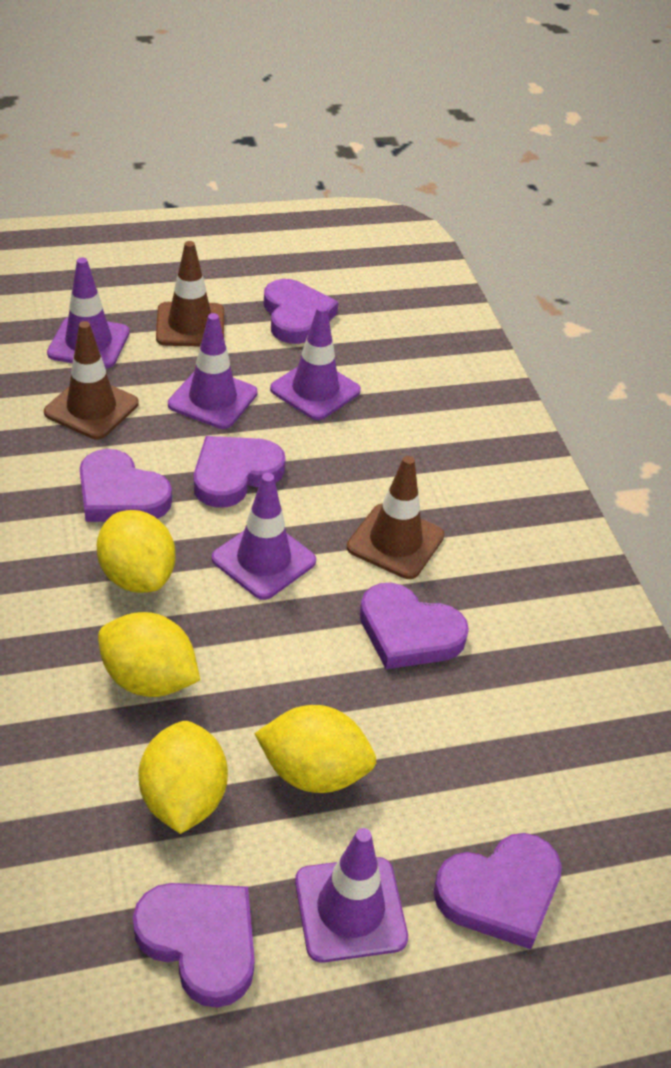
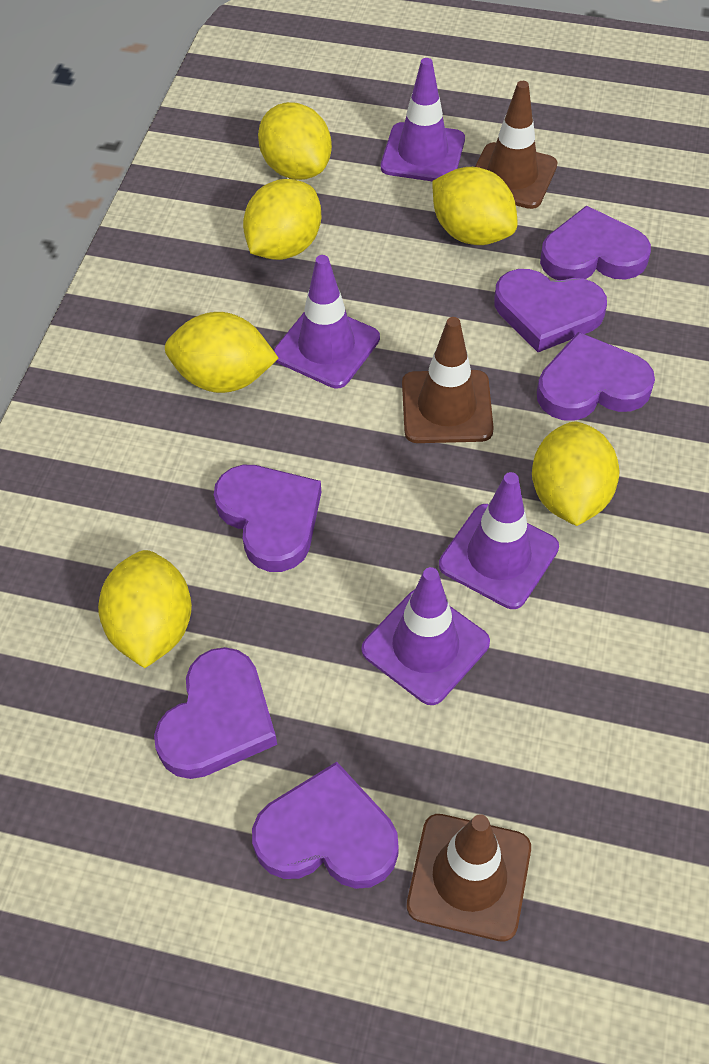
purple traffic cone: [47,257,130,369] [168,313,257,429] [212,473,316,600] [270,305,361,420] [295,828,408,963] = 5 -> [274,255,380,389] [362,567,490,705] [381,58,465,181] [439,472,559,609] = 4
yellow lemon: [97,510,176,593] [98,612,200,697] [139,721,228,834] [254,705,376,793] = 4 -> [98,550,192,668] [165,312,279,393] [243,179,322,260] [258,102,332,180] [433,167,518,245] [532,422,620,526] = 6

